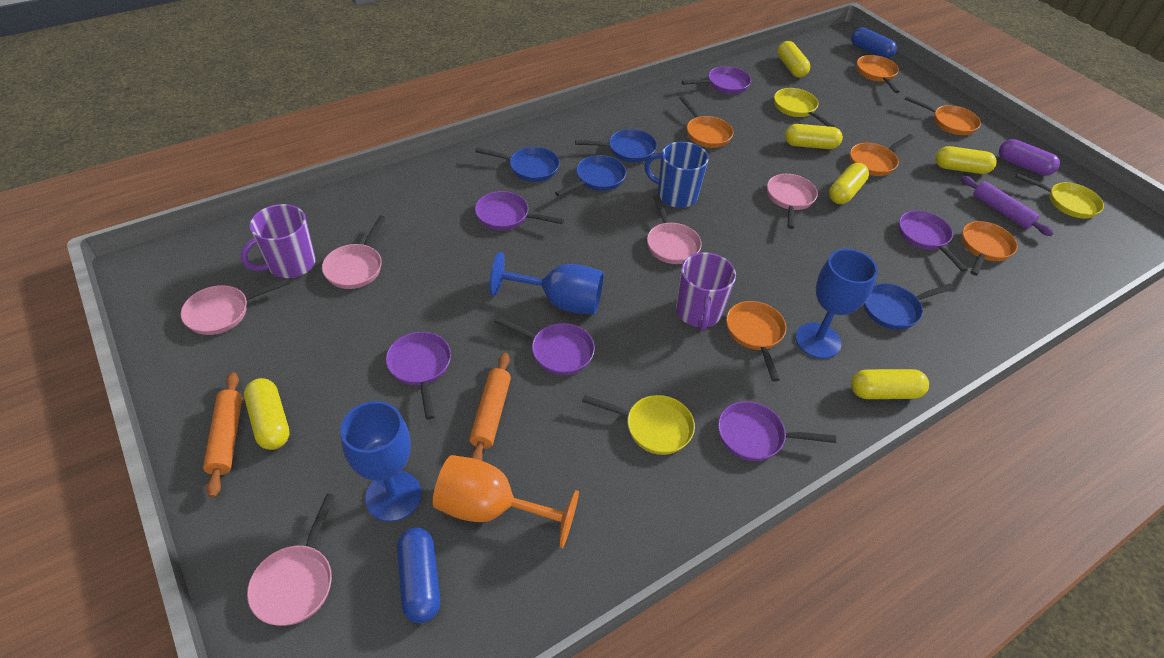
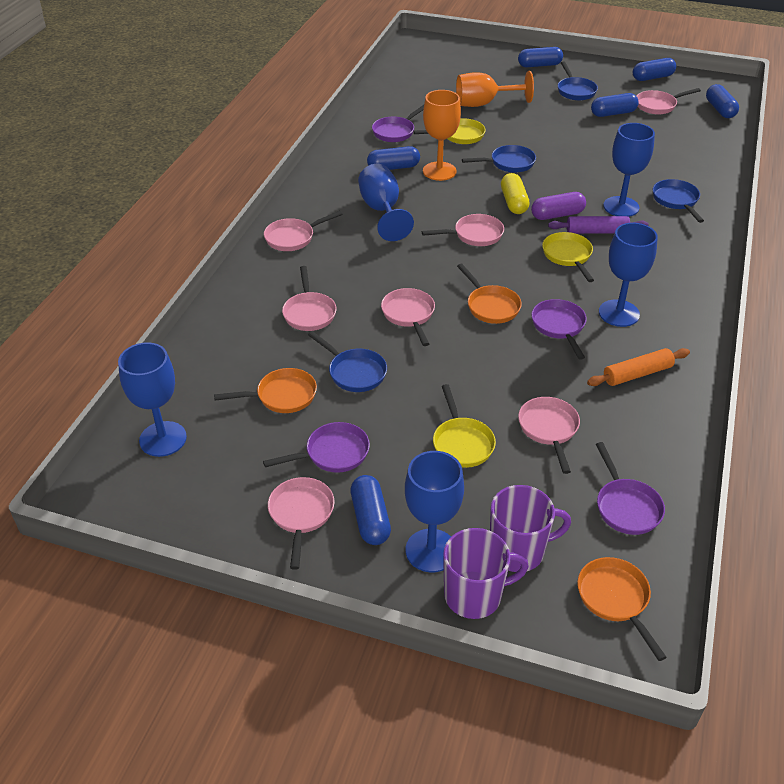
blue capsule: [397,528,440,623] [851,27,897,59] = 2 -> [350,475,391,545] [367,146,420,170] [518,47,563,67] [591,93,639,117] [633,58,676,81] [706,84,739,118] = 6
blue goblet: [340,401,421,522] [489,252,604,314] [795,249,878,359] = 3 -> [118,342,187,457] [358,163,414,241] [405,451,464,572] [599,223,658,327] [603,123,655,217] = 5
blue mug: [644,141,709,208] = 1 -> none = 0
orange goblet: [433,455,579,548] = 1 -> [423,90,461,181] [456,71,534,107] = 2
orange pan: [679,96,733,148] [726,301,786,382] [850,134,914,176] [857,55,900,93] [905,96,981,135] [962,221,1018,276] = 6 -> [214,368,317,413] [457,264,522,324] [577,557,667,661] = 3
orange rolling pin: [203,372,243,498] [469,353,511,461] = 2 -> [587,348,690,386] = 1
pink pan: [181,278,290,335] [247,493,336,626] [322,215,386,289] [647,194,702,264] [767,174,818,229] = 5 -> [264,211,342,251] [268,477,335,570] [282,266,337,331] [381,288,435,346] [422,214,504,246] [518,397,580,474] [637,88,701,114] = 7
purple pan: [386,332,451,420] [475,191,564,230] [494,317,595,375] [681,66,751,94] [718,401,836,461] [899,211,968,272] = 6 -> [263,422,370,473] [372,105,424,142] [531,299,587,360] [596,442,665,535] = 4
yellow capsule: [244,378,290,450] [777,41,810,78] [785,124,843,149] [829,163,869,204] [851,369,929,399] [935,146,997,174] = 6 -> [501,173,529,214] = 1

